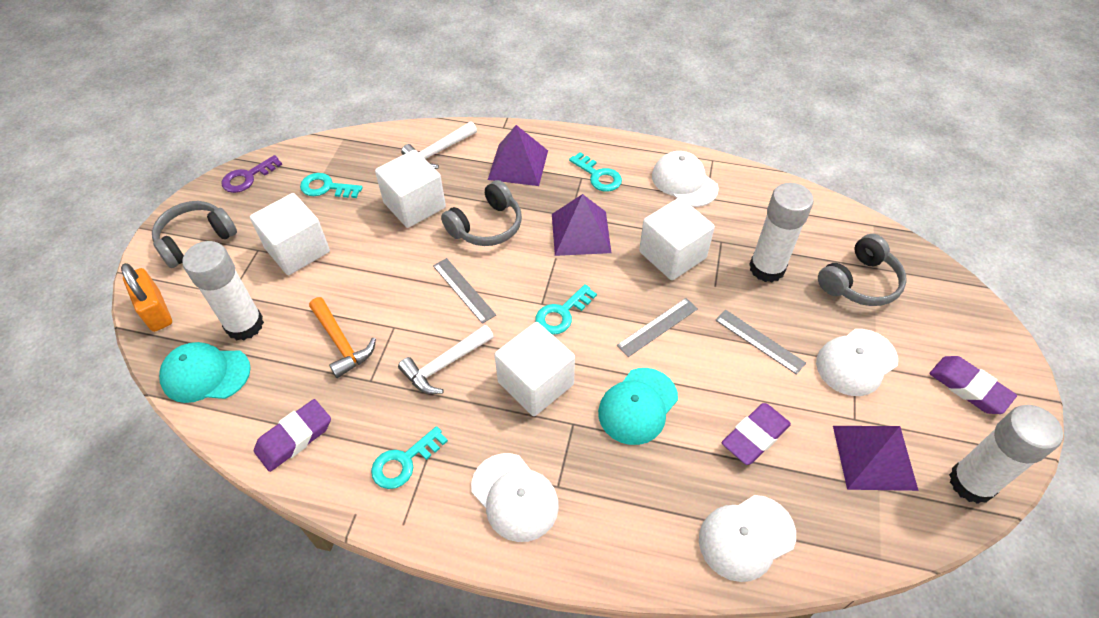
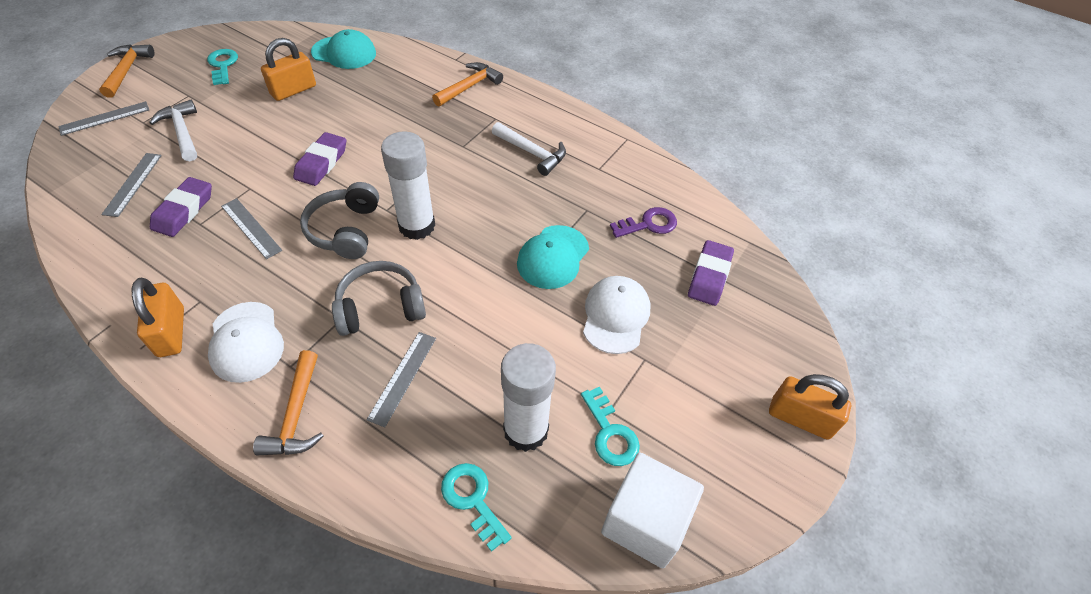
grey headphones: [152,201,237,268] [441,180,522,246] [818,234,907,306] = 3 -> [300,182,379,259] [332,261,426,336] = 2
grey ruler: [433,258,496,324] [617,298,698,357] [715,310,806,375] = 3 -> [58,101,149,136] [101,153,162,217] [221,198,282,259] [367,332,436,427] = 4
orange hammer: [309,297,376,378] = 1 -> [99,44,154,98] [253,350,324,456] [432,62,503,107] = 3
orange padlock: [121,263,172,332] = 1 -> [132,278,184,357] [261,38,316,101] [769,374,851,440] = 3
purple pyramid: [488,125,548,186] [552,194,611,256] [833,426,919,491] = 3 -> none = 0
turquoise key: [300,173,363,198] [371,426,448,489] [535,284,597,335] [569,152,622,192] = 4 -> [207,49,238,85] [441,463,512,552] [581,387,640,466] = 3
white cap: [471,453,559,542] [652,151,719,207] [699,495,796,582] [816,329,898,396] = 4 -> [208,302,284,383] [583,276,650,354] = 2
white cube: [250,193,330,275] [375,150,446,228] [494,322,575,416] [639,197,715,280] = 4 -> [601,453,704,568] = 1
white glue stick: [182,241,264,341] [749,183,814,282] [949,405,1063,504] = 3 -> [381,132,435,240] [501,343,556,452] = 2

